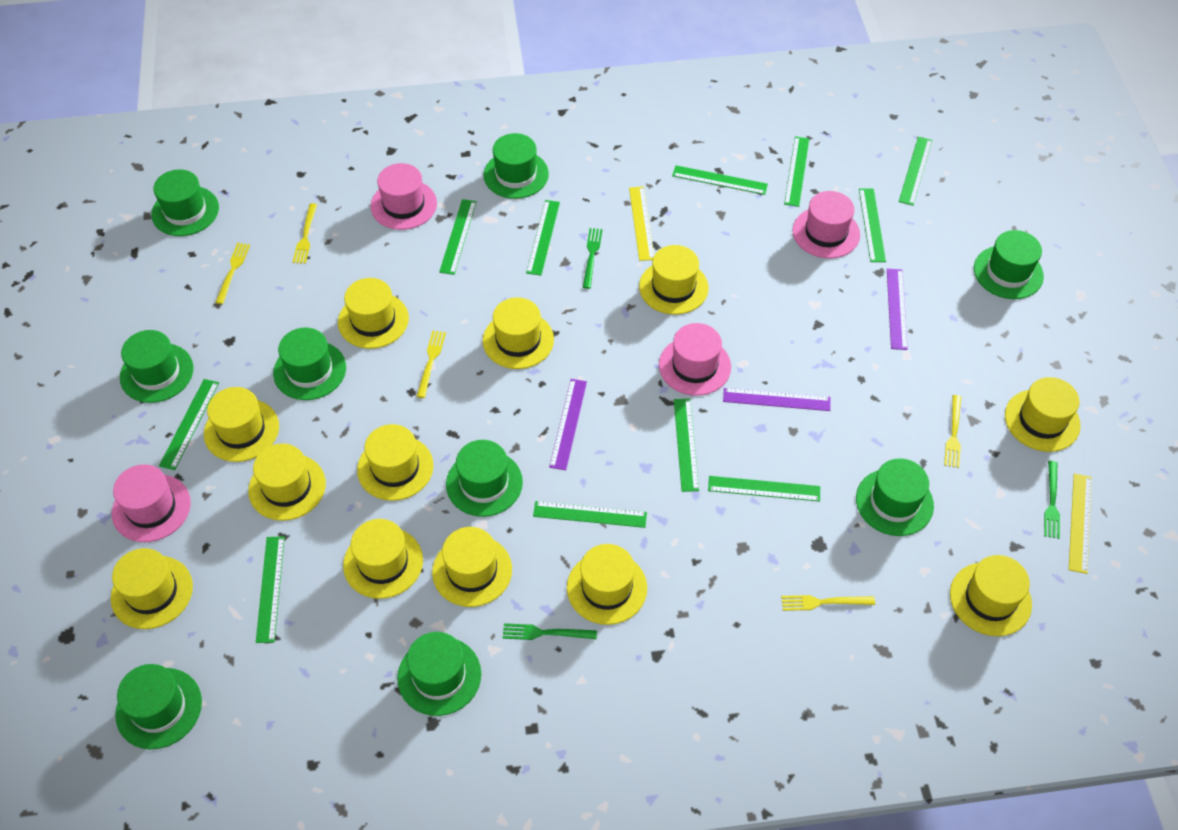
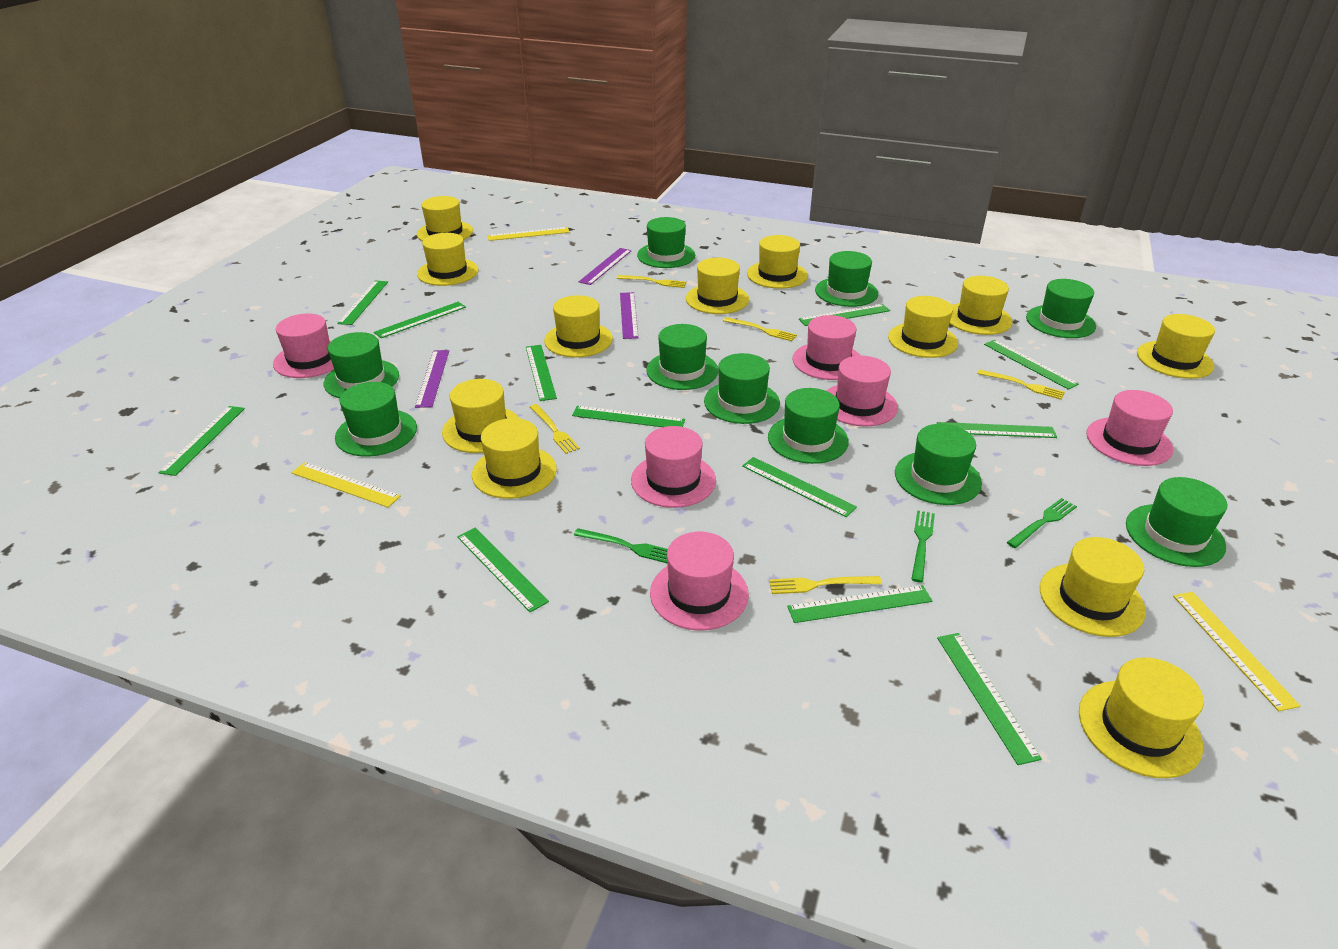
green hat: [115,664,202,749] [120,330,194,403] [151,169,219,236] [273,327,346,400] [397,632,481,716] [446,440,523,517] [483,133,549,199] [856,458,934,536] [974,230,1044,299] = 9 -> [324,332,399,398] [335,382,417,457] [637,217,695,268] [646,324,718,390] [704,353,780,424] [768,388,849,464] [815,251,878,307] [895,424,982,505] [1026,279,1096,338] [1126,477,1227,567] = 10
green ruler: [159,379,219,470] [256,536,285,643] [439,199,477,275] [526,200,560,276] [533,501,647,528] [672,165,768,195] [674,399,699,492] [708,476,820,502] [784,137,809,207] [859,188,886,262] [899,137,932,206] = 11 -> [158,406,245,476] [337,281,388,325] [374,302,466,338] [457,528,549,612] [526,345,557,401] [572,406,685,427] [742,457,857,517] [787,585,932,623] [799,304,890,326] [937,422,1057,438] [937,633,1042,765] [984,340,1079,390] = 12
pink hat: [112,464,191,542] [370,163,437,230] [659,323,731,396] [793,191,860,258] = 4 -> [273,314,334,378] [631,426,716,508] [650,532,749,630] [792,315,861,380] [827,356,898,427] [1086,390,1173,466] = 6
yellow ruler: [629,187,654,261] [1069,473,1092,574] = 2 -> [291,462,401,507] [487,227,570,241] [1173,592,1300,711] = 3

